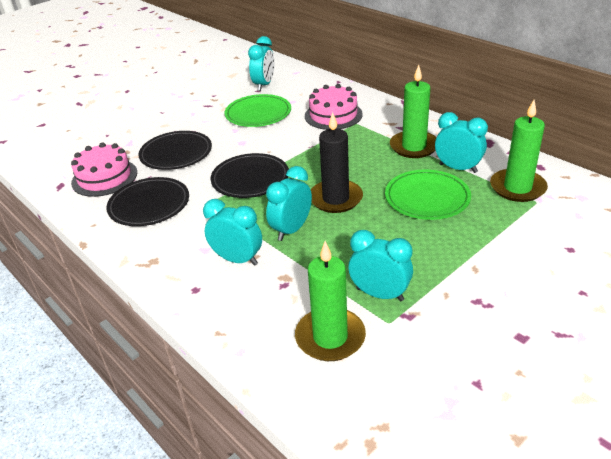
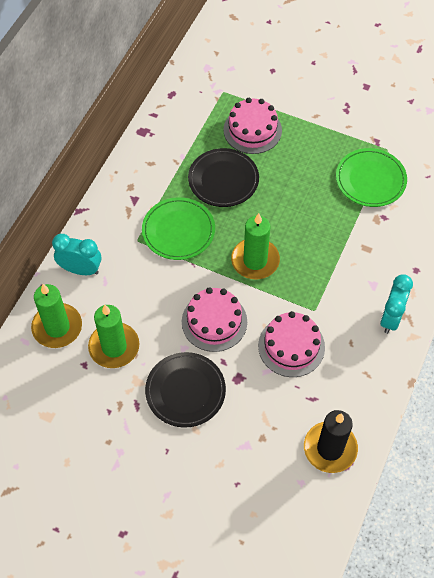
black plate: [106,177,189,226] [138,131,212,170] [211,153,289,198] = 3 -> [145,352,226,428] [188,148,259,207] = 2
pink cake: [71,142,137,197] [305,84,363,130] = 2 -> [182,287,247,352] [223,98,282,154] [258,311,325,377] = 3
turquoise clock: [203,199,262,266] [248,36,274,91] [266,166,312,241] [348,230,413,301] [435,112,488,173] = 5 -> [52,234,102,275] [380,274,413,334] = 2

